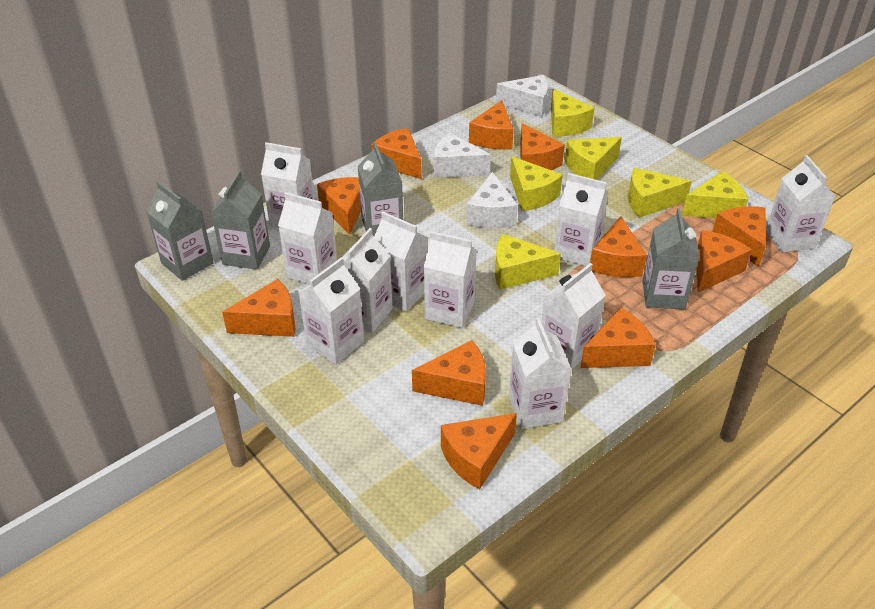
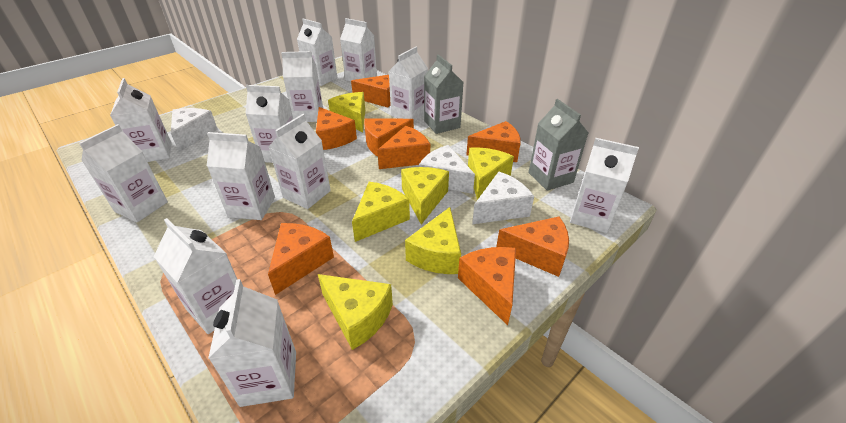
grey carton: [146,181,214,281] [211,170,270,270] [358,142,403,236] [642,208,700,309] = 4 -> [424,54,463,134] [528,99,588,191] = 2
orange cheese: [222,279,295,337] [317,177,361,235] [371,128,422,179] [412,340,486,406] [441,413,517,489] [469,100,514,150] [520,123,565,170] [580,307,656,368] [590,216,647,277] [697,230,752,293] [712,206,766,267] = 11 -> [268,223,334,295] [316,107,357,150] [351,75,391,108] [364,118,414,157] [377,126,430,169] [458,247,516,325] [466,121,521,162] [496,216,569,277] = 8
white carton: [261,142,315,227] [278,192,337,285] [299,257,364,364] [342,228,393,333] [374,212,428,312] [424,231,477,328] [509,318,572,429] [541,263,606,369] [554,173,609,266] [766,155,836,253] = 10 -> [79,124,168,222] [110,78,172,162] [154,218,238,334] [207,132,275,220] [208,279,296,407] [245,85,293,163] [268,114,331,209] [281,51,323,122] [297,19,337,86] [340,18,377,82] [389,47,428,122] [570,138,639,233] = 12

